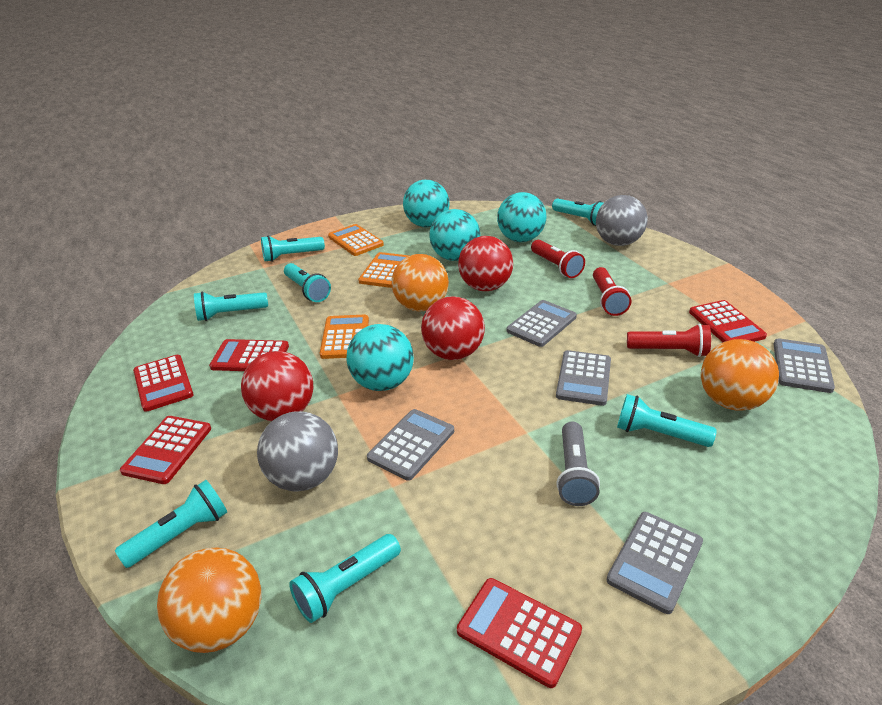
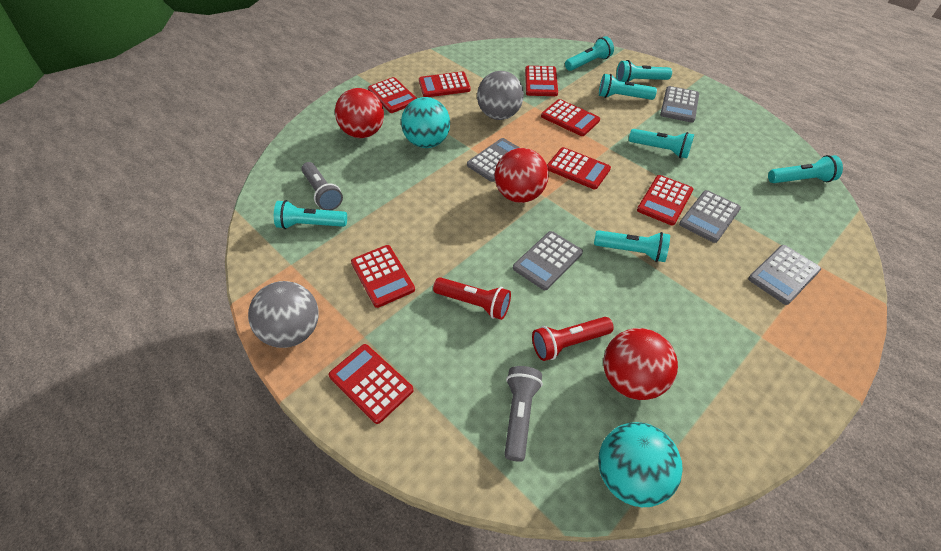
grey flashlight: [556,422,600,506] = 1 -> [301,162,343,210] [504,366,543,462] = 2
orange ball: [157,547,261,653] [391,254,449,311] [701,339,779,411] = 3 -> none = 0
orange calculator: [320,314,369,359] [328,224,384,256] [358,252,409,288] = 3 -> none = 0
red calculator: [120,416,211,484] [133,355,194,412] [209,339,289,371] [457,578,582,688] [689,300,767,342] = 5 -> [329,344,414,424] [351,245,415,308] [368,77,417,113] [419,71,471,97] [525,66,558,96] [541,99,600,136] [547,147,611,189] [637,175,693,226] = 8
red flashlight: [531,240,585,278] [593,267,631,316] [627,324,711,357] = 3 -> [433,277,511,320] [532,317,614,361] = 2
turquoise ball: [346,324,414,391] [403,180,449,227] [429,209,480,261] [497,192,546,242] = 4 -> [401,97,450,148] [598,422,683,507] = 2

